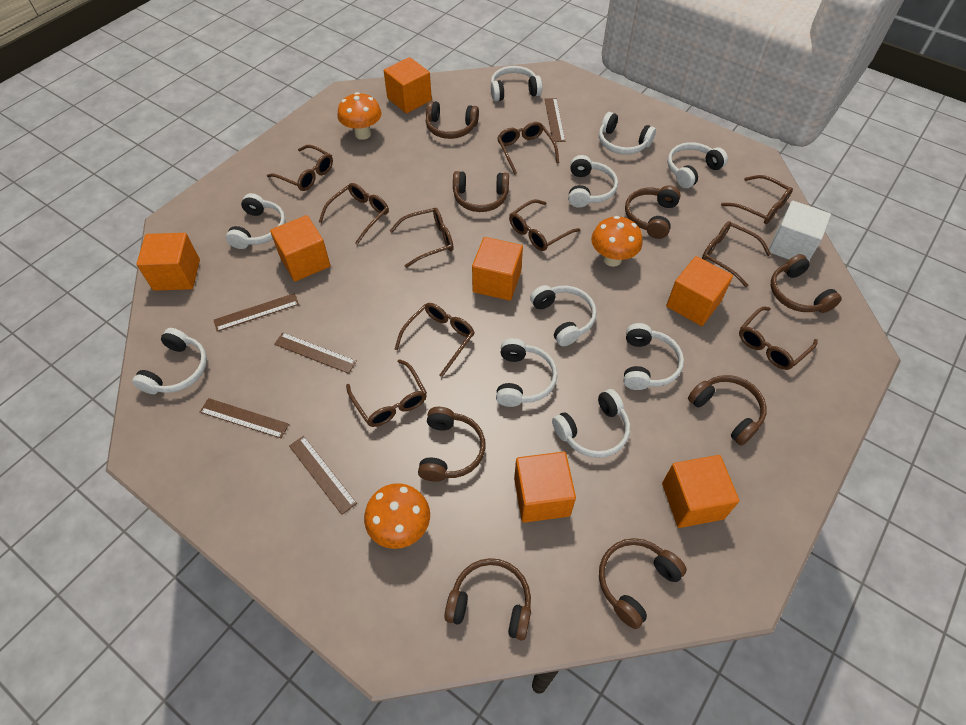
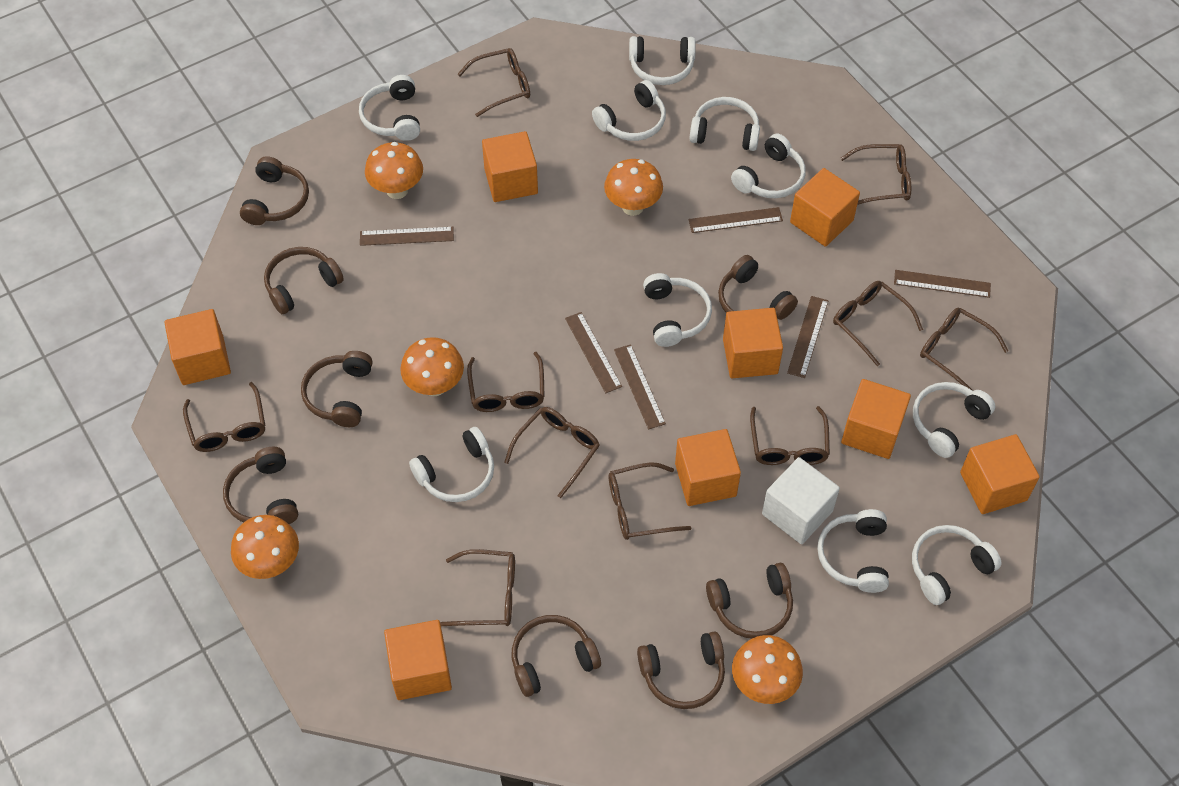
brown ruler: [200,398,289,438] [214,293,299,332] [274,333,357,374] [289,436,357,515] [545,98,565,142] = 5 -> [360,227,454,246] [565,312,622,393] [614,344,666,430] [689,207,783,233] [787,296,828,378] [894,270,991,298] = 6
orange cube: [136,233,200,291] [270,215,331,281] [384,57,432,113] [472,237,523,301] [514,452,576,523] [662,455,739,528] [666,256,733,326] = 7 -> [164,309,231,385] [384,620,452,700] [482,131,538,202] [675,429,741,506] [723,308,783,378] [790,168,860,247] [841,379,911,459] [960,434,1040,514] = 8
orange mushroom: [337,92,382,140] [364,483,430,549] [591,216,643,267] = 3 -> [231,515,299,579] [365,142,423,199] [400,337,464,396] [604,159,663,216] [732,635,803,704] = 5

